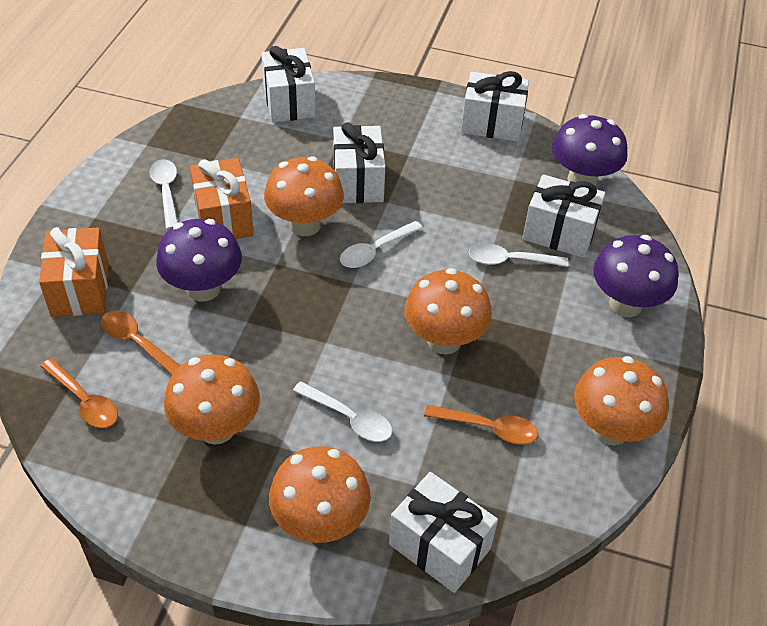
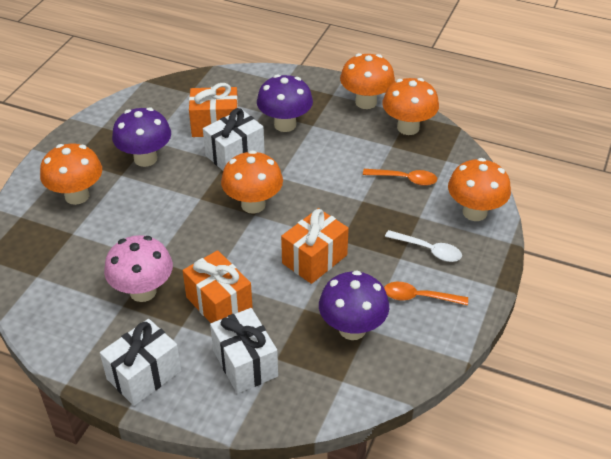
orange gift: [39,227,108,317] [190,158,254,239] = 2 -> [183,250,253,323] [189,83,238,137] [281,208,349,284] = 3
orange spoon: [41,358,118,428] [101,311,181,375] [424,405,538,445] = 3 -> [363,169,437,186] [384,282,468,305] = 2
pink mushroom: none = 0 -> [104,235,173,302] = 1
white gift: [261,46,315,122] [333,123,385,203] [389,472,498,593] [461,71,529,142] [522,174,605,258] = 5 -> [100,319,181,406] [203,108,265,170] [210,308,278,394] = 3
white spoon: [150,159,178,229] [293,381,392,442] [340,221,423,268] [469,243,569,267] = 4 -> [385,230,462,262] = 1

